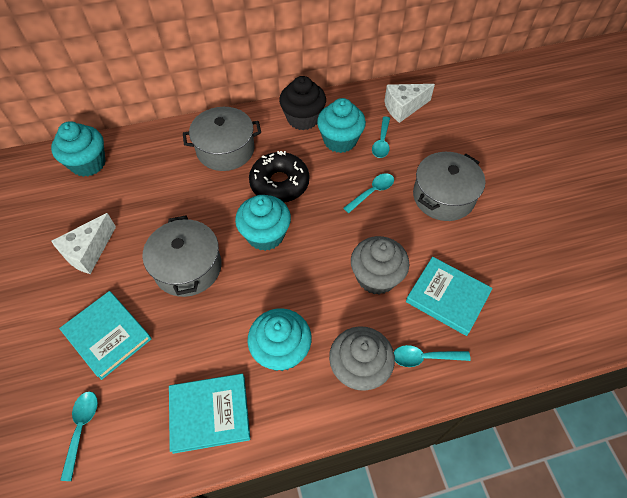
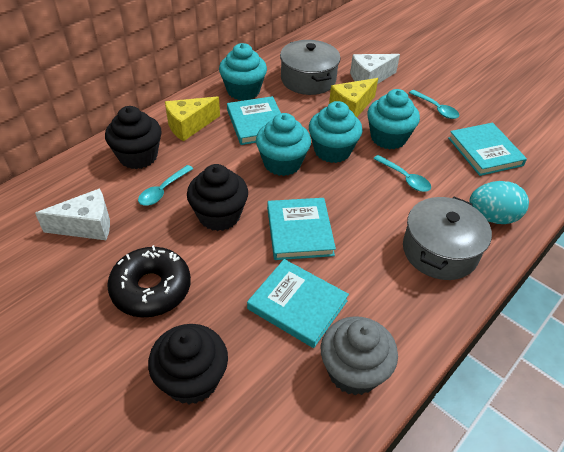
black cupcake: [279,76,326,130] = 1 -> [105,106,162,169] [148,324,228,404] [187,164,248,231] = 3
grey cupcake: [329,326,395,391] [351,236,409,295] = 2 -> [321,316,398,395] = 1
grey pot: [142,215,222,297] [183,107,261,171] [413,152,486,221] = 3 -> [280,40,340,95] [403,197,492,280] = 2
turquoise book: [59,291,152,380] [169,374,250,454] [406,257,493,336] = 3 -> [227,96,281,145] [247,259,349,348] [267,198,336,260] [448,123,527,176] = 4
turquoise egg: none = 0 -> [469,181,529,224] = 1
turquoise spoon: [60,391,98,481] [343,173,394,213] [372,116,390,158] [394,345,471,367] = 4 -> [138,165,193,206] [373,155,431,192] [409,90,459,119] = 3
yellow cheese: none = 0 -> [165,96,220,141] [329,78,378,117] = 2

